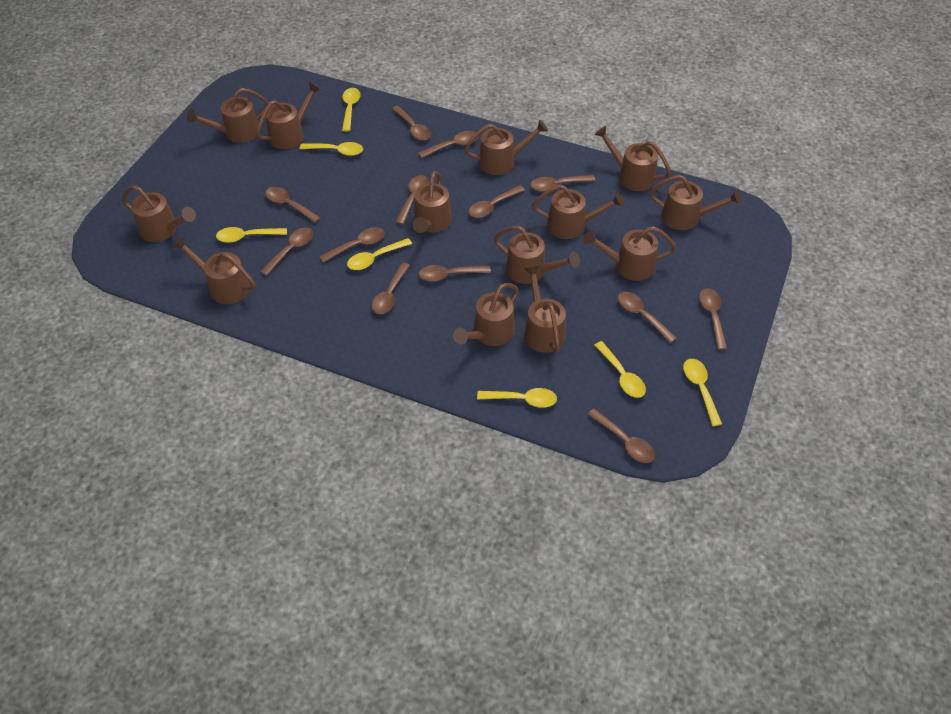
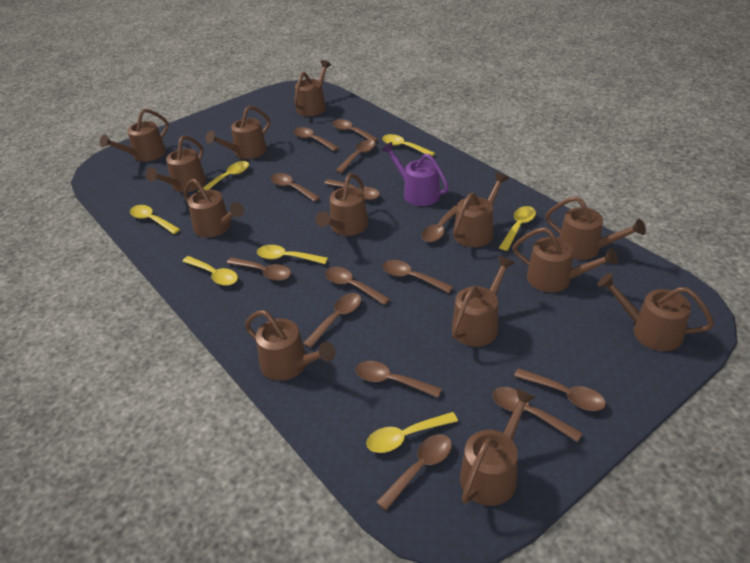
brown spoon: [260,228,313,276] [265,187,321,223] [319,227,385,262] [372,262,410,314] [392,106,431,140] [395,175,429,225] [418,131,478,158] [419,265,491,282] [469,185,525,218] [530,175,595,192] [587,409,655,463] [618,292,676,343] [699,288,727,350] = 13 -> [227,257,291,281] [271,173,320,202] [294,127,339,151] [303,293,361,348] [324,179,380,200] [325,267,390,305] [332,119,378,142] [336,140,376,173] [355,361,442,397] [376,434,452,510] [382,260,453,293] [421,205,457,242] [492,387,583,442] [514,368,606,411] = 14
purple watering can: none = 0 -> [381,142,449,206] = 1

